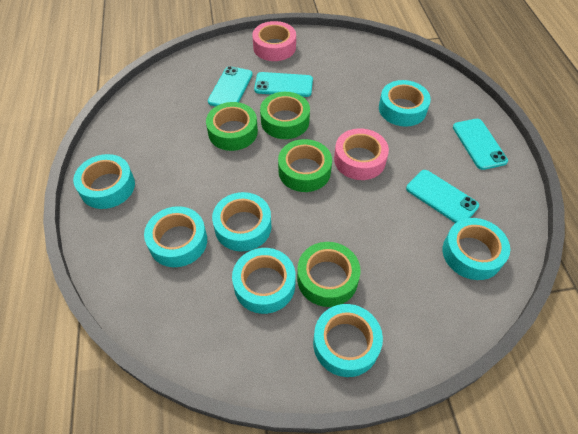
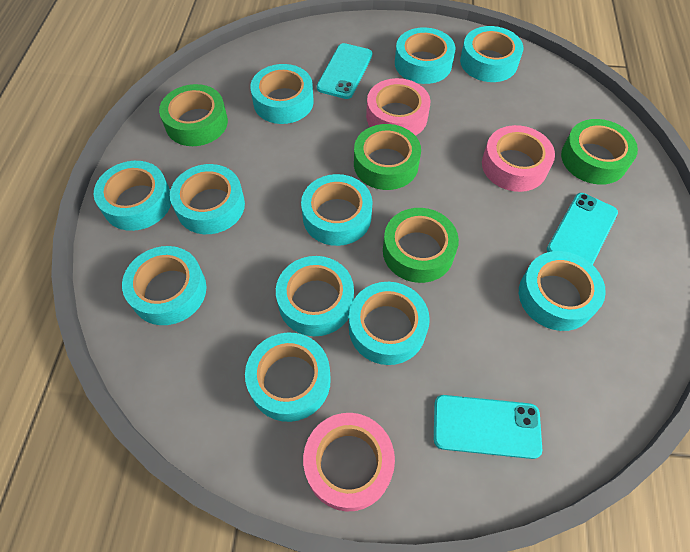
pink tape: [252,21,296,61] [334,128,389,180] = 2 -> [303,413,395,511] [366,78,430,136] [482,125,555,192] = 3
turquoise phone: [208,66,253,106] [254,72,313,97] [406,170,479,223] [453,119,508,170] = 4 -> [317,43,372,99] [434,395,542,459] [547,193,618,265] = 3
turquoise tape: [73,154,135,209] [144,206,207,267] [212,192,272,251] [232,248,296,314] [313,304,383,377] [379,80,431,127] [443,218,510,280] = 7 -> [94,161,171,231] [122,246,206,325] [170,164,245,234] [245,333,331,422] [250,64,314,124] [276,256,354,336] [301,174,373,246] [349,282,430,365] [395,27,455,84] [460,26,523,82] [519,251,606,331] = 11

